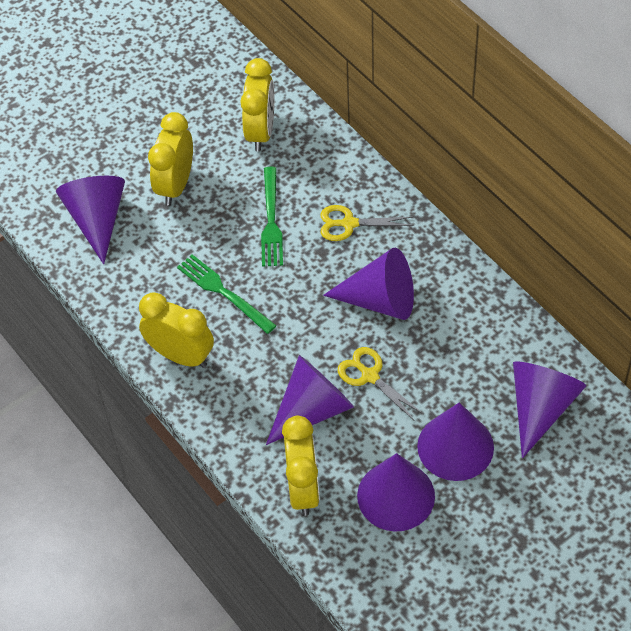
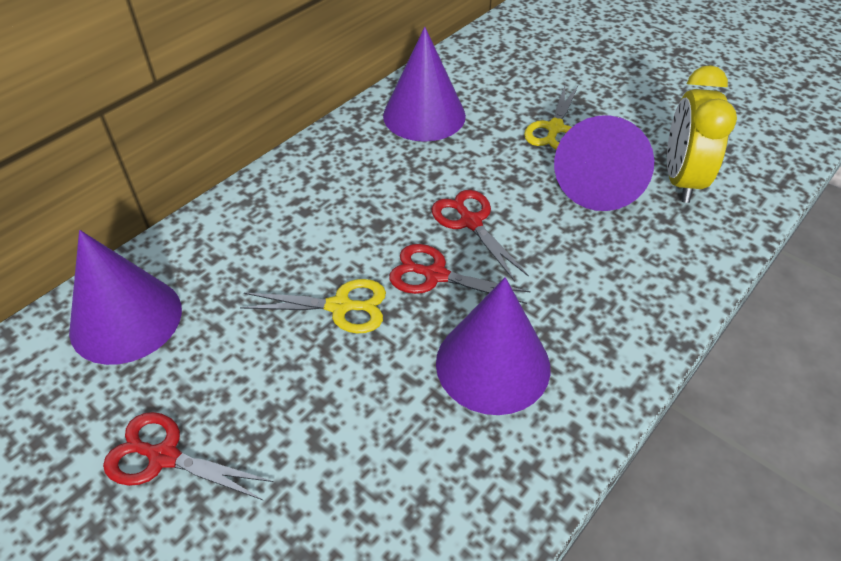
green fork: [177,254,277,334] [261,167,283,267] = 2 -> none = 0
purple cone: [56,176,125,264] [266,355,354,445] [323,248,414,320] [357,453,435,532] [417,402,494,481] [513,361,586,458] = 6 -> [69,230,182,365] [383,27,466,142] [436,277,551,415] [554,116,654,211] = 4
red scissors: none = 0 -> [103,412,274,501] [389,244,531,304] [432,190,529,282] = 3
yellow clock: [139,292,214,368] [148,112,193,206] [240,58,274,151] [282,416,320,516] = 4 -> [667,65,737,203] = 1

